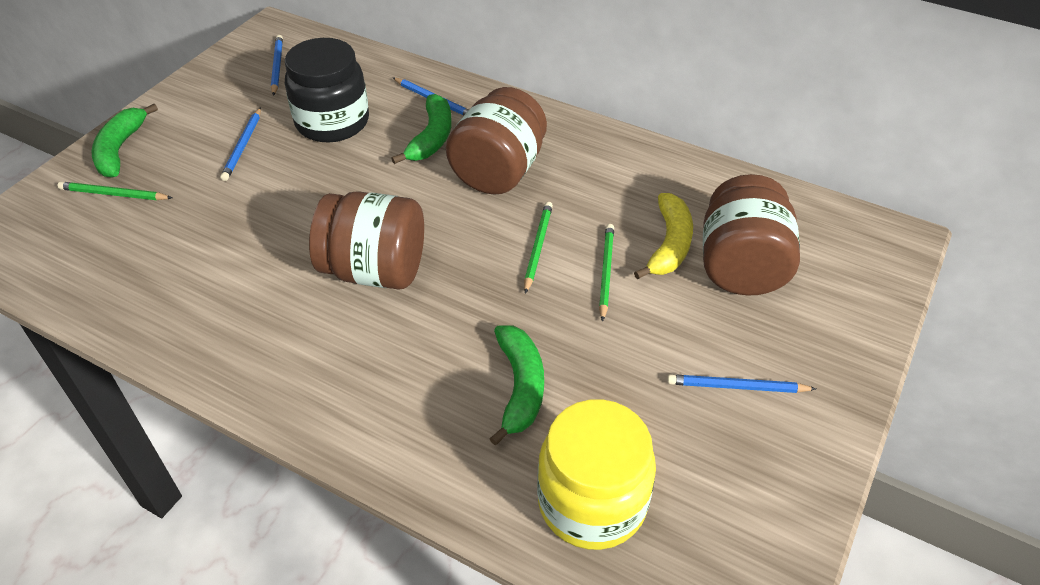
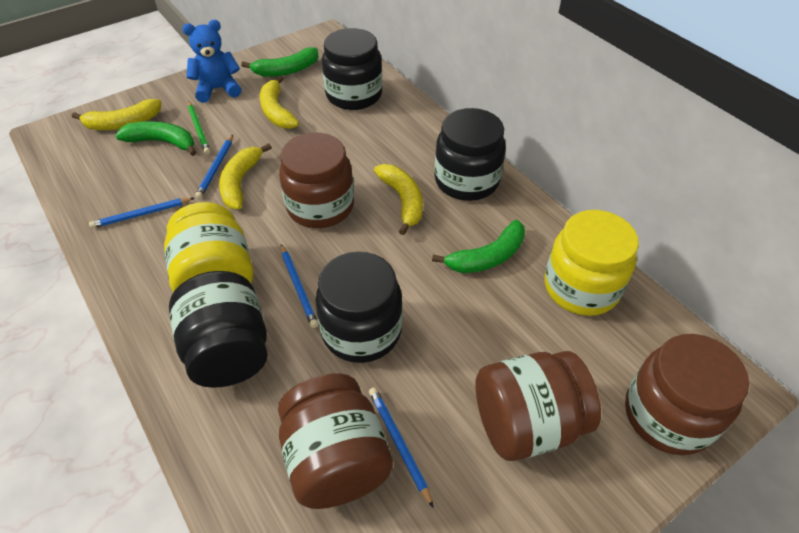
black jar: [285,38,369,142] = 1 -> [169,271,268,388] [315,251,402,363] [322,28,382,110] [434,108,506,201] = 4
blue teddy bear: none = 0 -> [182,20,241,103] = 1
brown jar: [309,191,424,290] [446,87,547,195] [703,174,800,296] = 3 -> [278,373,393,509] [279,132,354,228] [475,351,601,461] [625,334,749,455] = 4
green pencil: [57,181,172,200] [524,202,553,294] [599,224,614,322] = 3 -> [188,101,210,154] = 1
yellow banana: [634,193,693,279] = 1 -> [72,99,161,130] [219,143,272,209] [260,75,299,129] [374,164,423,235] = 4
yellow jar: [537,399,656,550] = 1 -> [164,202,254,292] [545,210,639,316] = 2

